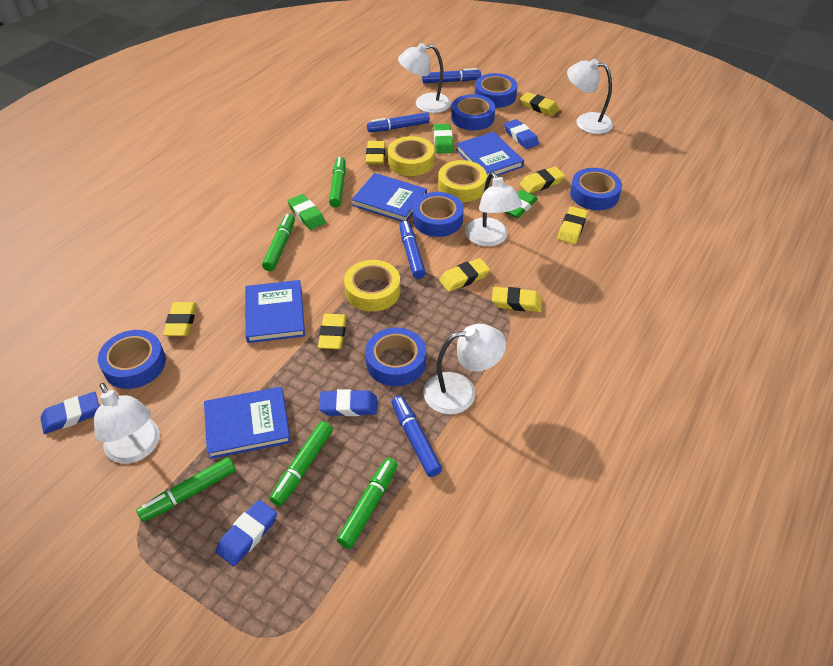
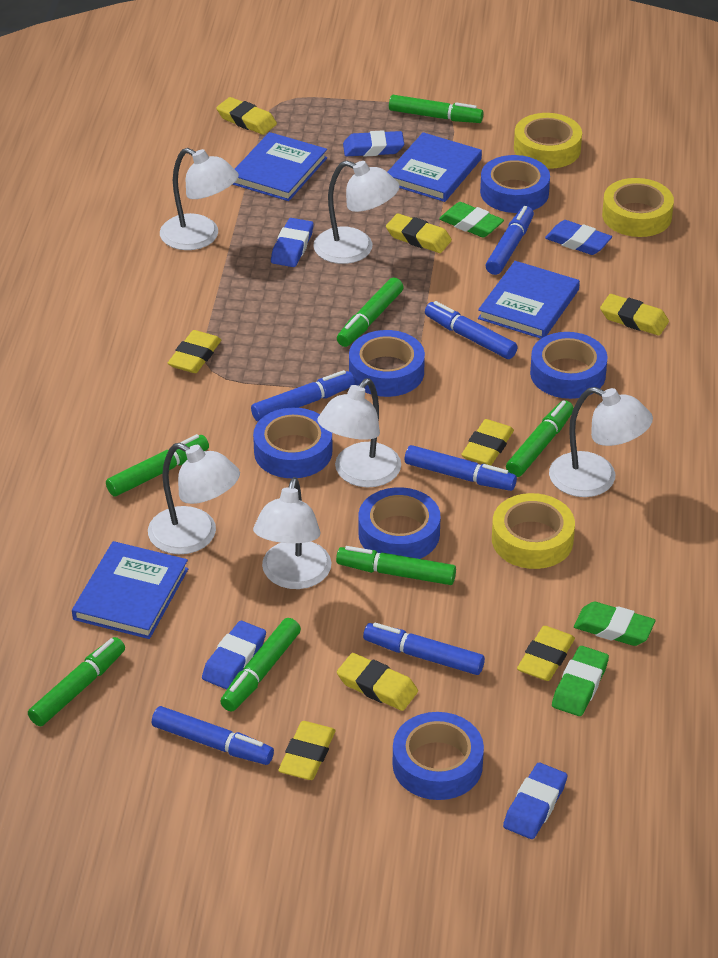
blue eraser: [41,392,99,434] [216,500,277,566] [319,389,377,416] [504,119,539,149] = 4 -> [202,621,266,690] [271,218,314,267] [343,130,404,157] [503,763,567,839] [545,220,612,255] = 5
blue marker: [367,112,430,132] [392,396,442,477] [399,221,426,279] [422,68,481,83] = 4 -> [152,706,274,765] [251,370,355,422] [363,623,485,675] [405,445,517,491] [425,301,518,359] [486,206,534,275] = 6
green marker: [136,457,236,522] [262,214,295,271] [270,421,333,506] [329,157,346,207] [337,458,398,549] = 5 -> [28,637,125,726] [106,434,209,496] [220,618,301,711] [336,546,456,585] [337,277,404,347] [389,95,483,123] [506,400,574,477] = 7
white lamp: [94,383,160,464] [398,43,451,113] [423,324,506,414] [465,172,522,247] [567,59,613,134] = 5 -> [148,443,240,554] [160,148,239,250] [253,477,331,589] [313,161,400,264] [317,378,401,487] [549,387,653,497] = 6

